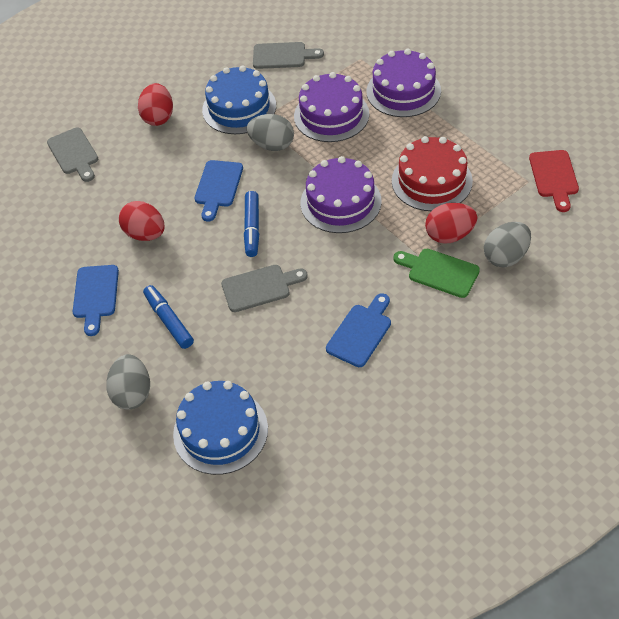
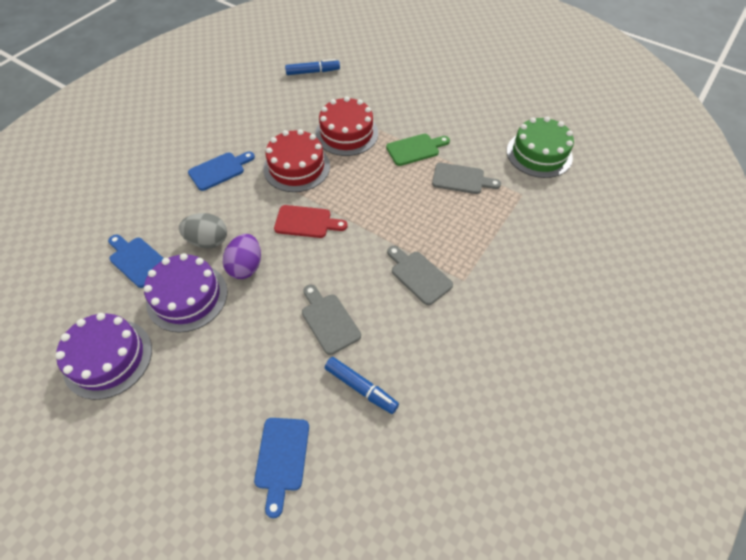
blue cake: [173,381,268,475] [202,66,276,134] = 2 -> none = 0
green cake: none = 0 -> [507,117,574,178] = 1
grey egg: [106,354,150,410] [247,114,294,151] [484,222,531,267] = 3 -> [179,213,227,249] = 1
purple cake: [294,72,369,142] [301,156,382,233] [367,49,441,117] = 3 -> [55,313,152,400] [144,253,228,333] = 2
purple egg: none = 0 -> [223,234,261,279] = 1
red cake: [392,136,473,211] = 1 -> [263,129,330,192] [315,96,378,156] = 2
red egg: [119,201,165,241] [138,83,173,126] [425,203,477,244] = 3 -> none = 0

